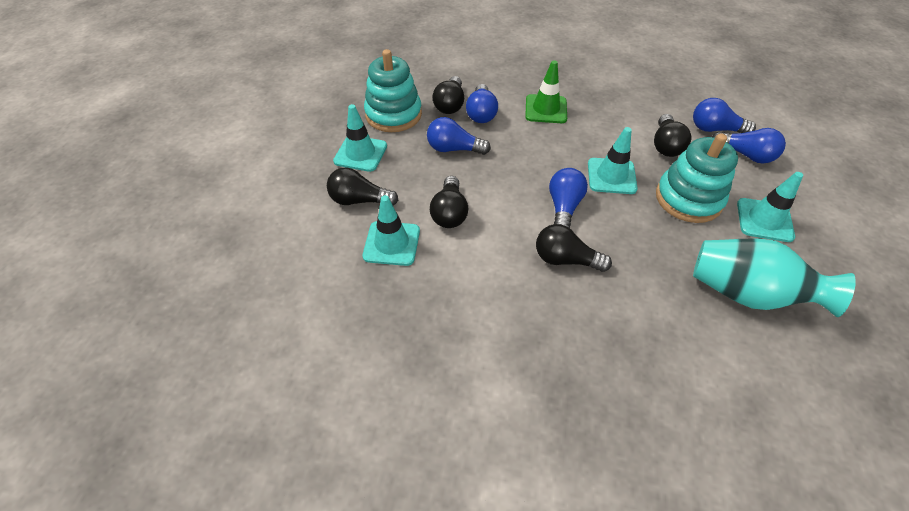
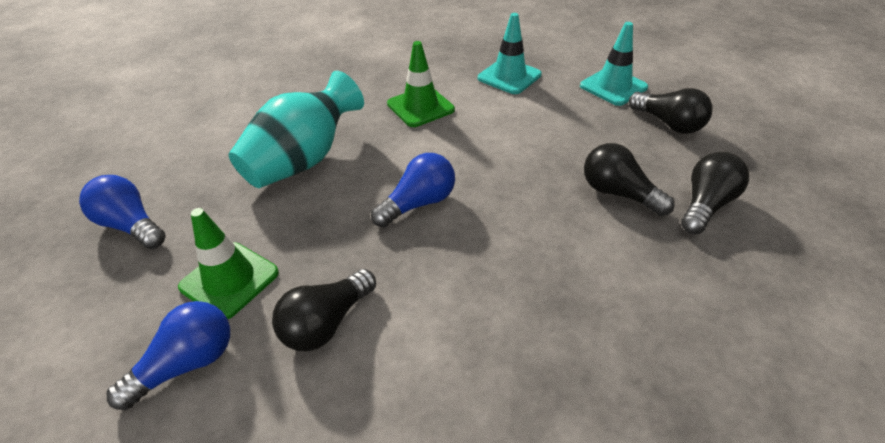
black light bulb: [327,167,398,206] [430,176,468,228] [432,76,464,114] [536,224,612,272] [654,114,691,157] = 5 -> [272,269,376,351] [584,143,675,216] [629,88,713,134] [681,152,749,234] = 4
blue light bulb: [427,117,491,155] [466,84,498,123] [549,168,588,228] [693,98,756,133] [712,128,786,163] = 5 -> [79,175,166,249] [107,301,230,410] [371,153,455,227] = 3
green traffic cone: [525,60,567,123] = 1 -> [178,208,279,319] [387,41,455,127] = 2
turquoise stacking toy: [364,49,422,132] [656,133,738,223] = 2 -> none = 0
turquoise traffic cone: [333,104,387,172] [363,195,420,266] [588,127,638,194] [737,172,803,242] = 4 -> [478,13,542,94] [580,22,648,106] = 2

